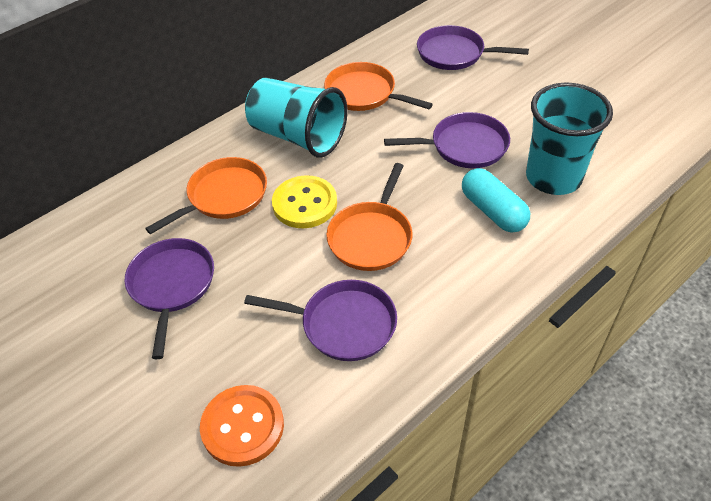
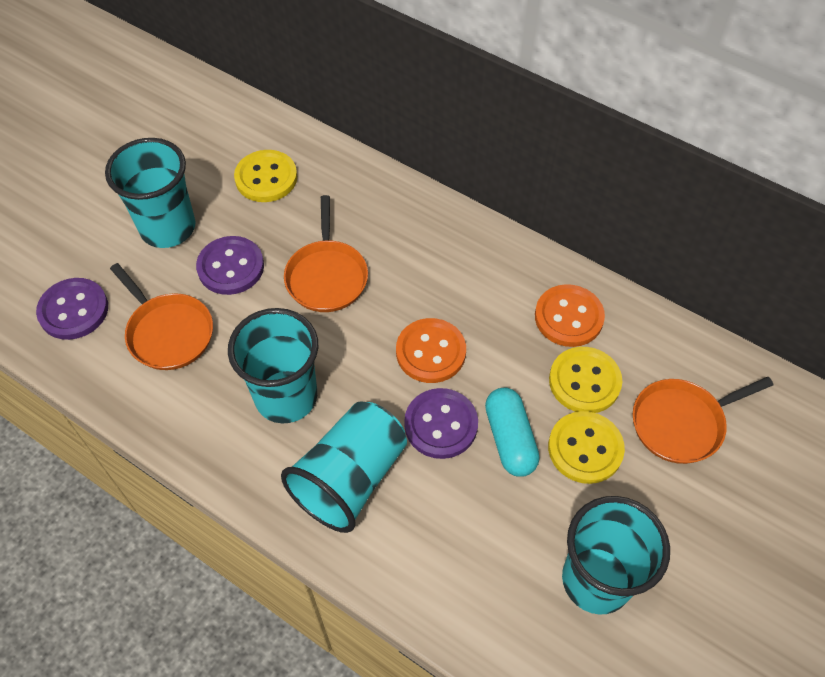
orange button: [200,385,284,467] = 1 -> [396,318,466,383] [535,284,605,347] = 2
purple button: none = 0 -> [36,278,108,340] [196,236,264,295] [404,388,478,459] = 3
purple pan: [125,238,214,359] [244,280,397,361] [384,112,510,168] [417,25,529,70] = 4 -> none = 0
turquoise cup: [245,77,347,158] [526,82,613,195] = 2 -> [105,138,196,248] [228,308,318,424] [281,401,407,533] [562,496,670,615] = 4
yellow button: [272,175,337,228] = 1 -> [234,150,297,202] [548,411,625,484] [549,347,622,413] = 3

